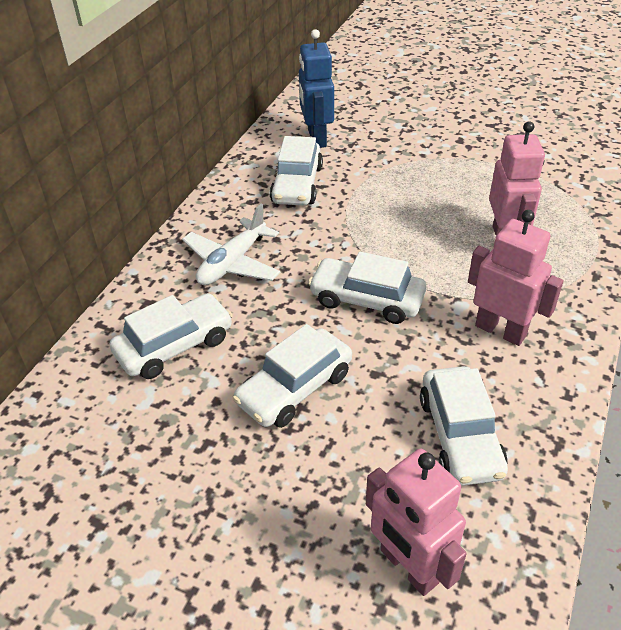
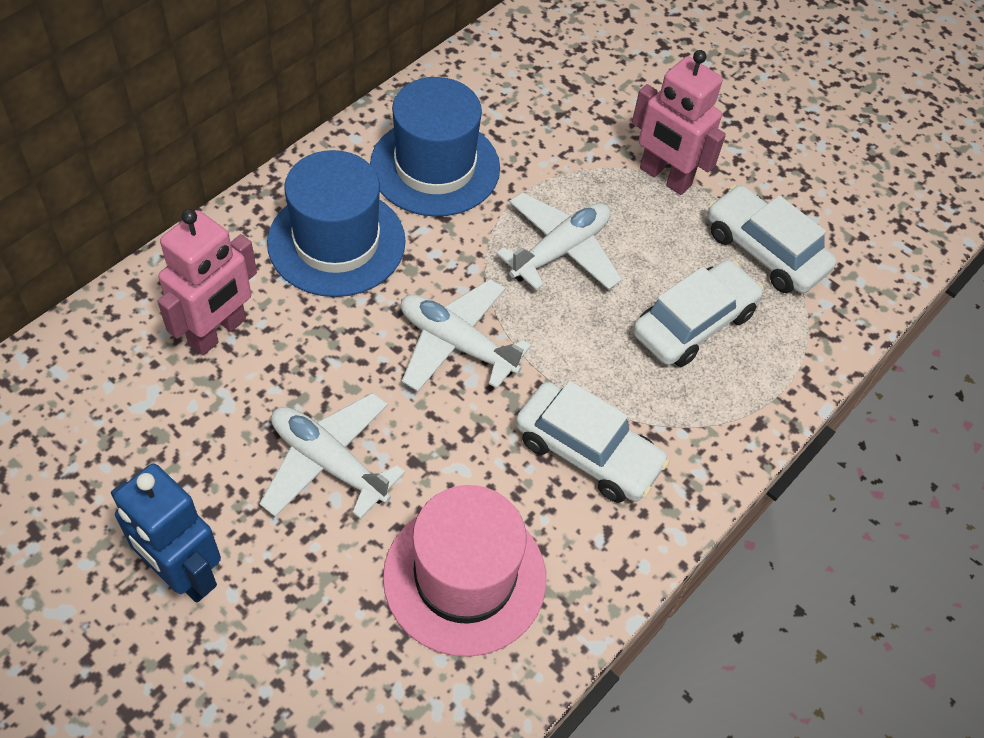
blue hat: none = 0 -> [267,150,406,297] [370,77,500,217] = 2
pink hat: none = 0 -> [383,485,546,657] = 1
pink robot: [366,449,467,596] [468,210,564,346] [489,121,545,236] = 3 -> [158,209,257,355] [632,50,726,195] = 2
white car: [110,293,233,379] [233,324,352,428] [270,136,323,206] [308,252,426,324] [420,366,508,486] = 5 -> [516,381,669,503] [633,260,764,367] [707,185,836,293] = 3
white plane: [182,204,281,285] = 1 -> [259,393,405,519] [401,279,531,392] [496,192,622,290] = 3

